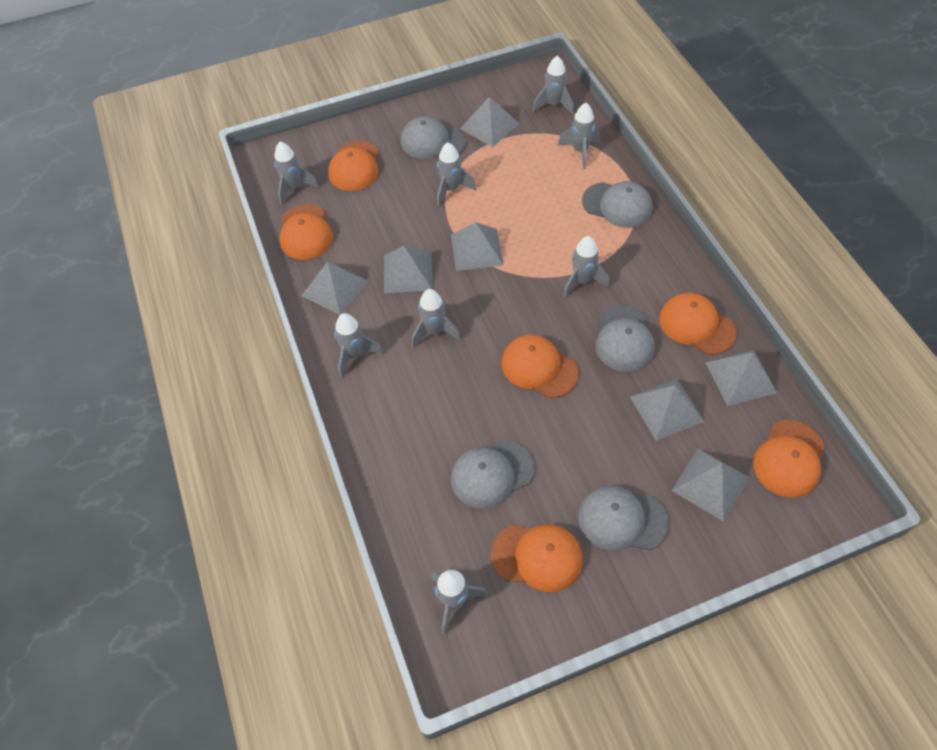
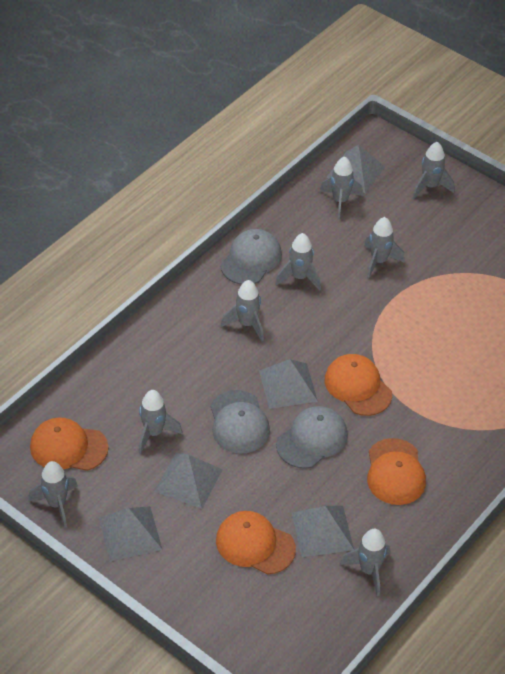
grey cap: [401,116,466,159] [451,440,535,509] [578,486,669,551] [582,181,652,227] [595,305,655,372] = 5 -> [210,390,270,454] [221,229,282,285] [276,406,348,469] = 3
grey pyramid: [301,262,368,315] [384,246,433,293] [451,222,503,271] [460,97,520,147] [630,379,705,441] [671,448,750,522] [705,350,777,406] = 7 -> [99,506,163,561] [154,453,223,509] [259,359,318,409] [292,506,354,557] [326,145,385,193] = 5
orange cap: [280,204,333,260] [328,141,379,191] [491,524,583,592] [501,335,579,398] [659,293,737,355] [753,420,825,498] = 6 -> [30,418,109,471] [216,511,296,574] [325,354,392,416] [367,438,426,505] = 4

